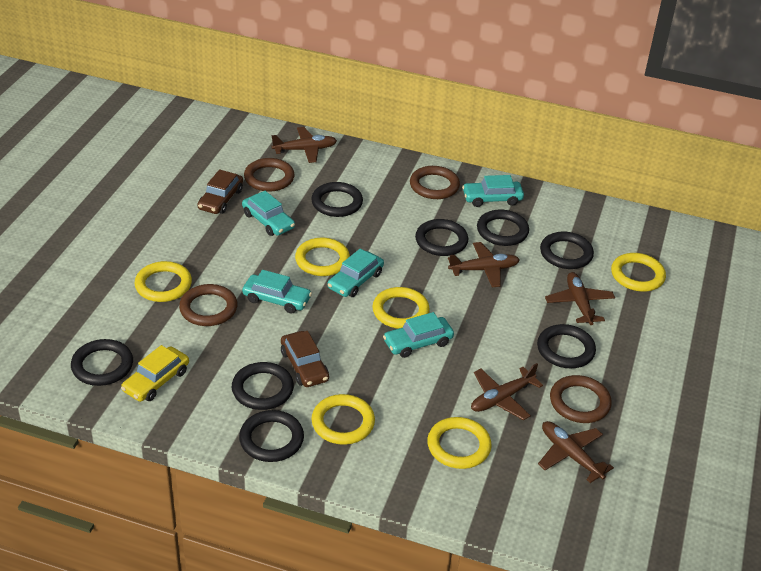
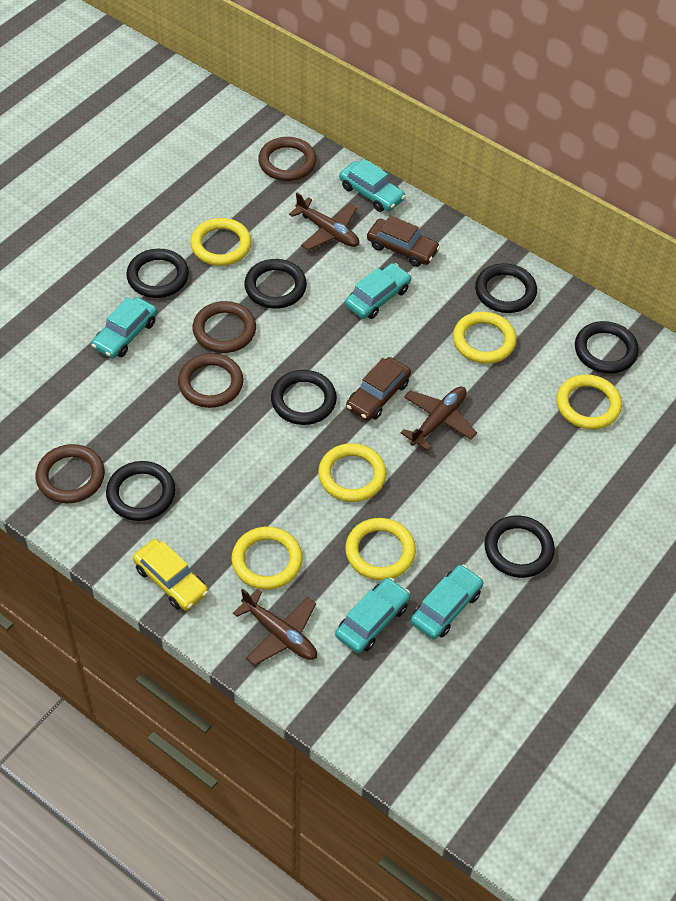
black ring: [71,339,133,386] [232,362,294,410] [239,410,304,462] [311,182,363,217] [415,219,469,256] [477,210,529,246] [537,324,596,368] [540,232,594,269] = 8 -> [106,461,175,521] [126,249,189,298] [244,259,307,309] [271,370,337,425] [475,263,537,313] [484,515,555,578] [575,321,639,374] = 7
brown plane: [272,127,337,163] [448,242,520,288] [471,363,543,420] [538,421,614,483] [545,272,615,325] = 5 -> [233,589,317,666] [289,193,359,250] [401,387,477,451] = 3

